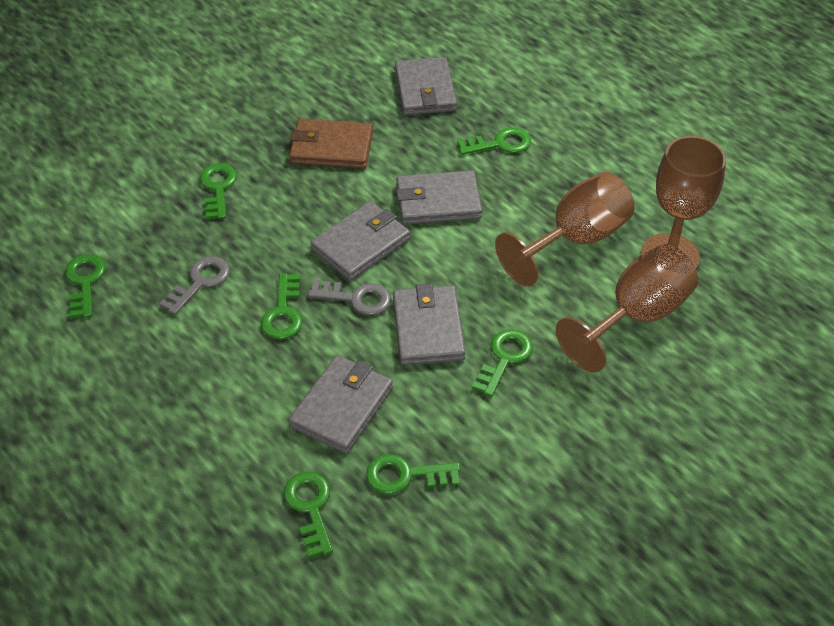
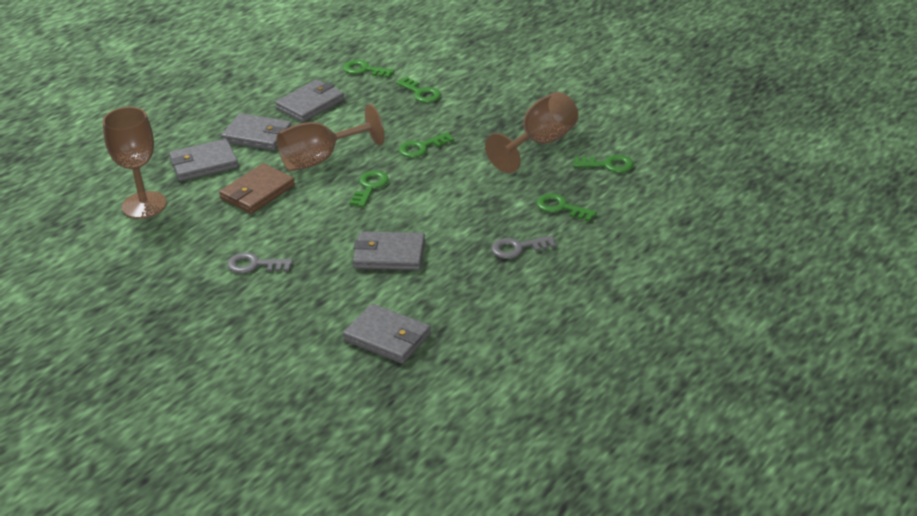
green key: [65,254,106,318] [200,163,237,219] [261,273,302,339] [284,471,333,558] [366,454,460,494] [457,127,531,155] [472,329,533,397] = 7 -> [343,60,395,78] [350,171,389,207] [396,77,441,103] [399,132,454,158] [537,193,597,222] [573,155,634,173] = 6

